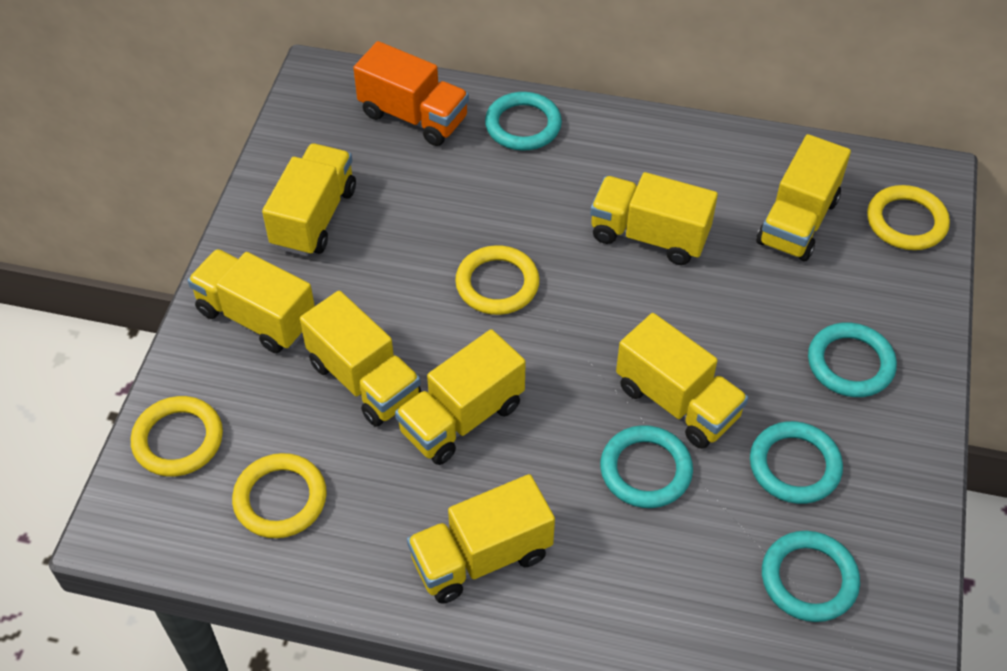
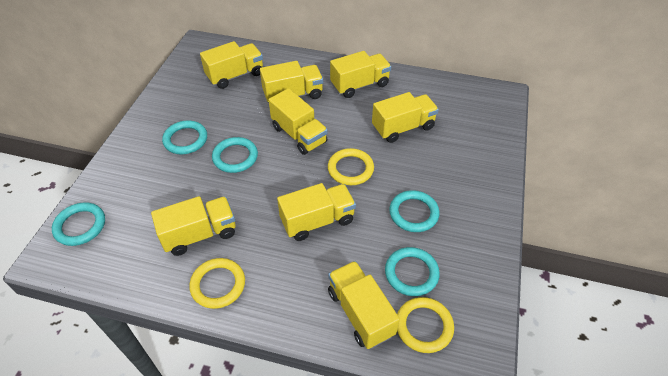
orange truck: [353,41,469,146] = 1 -> none = 0
yellow ring: [131,396,223,476] [232,453,327,538] [455,245,539,315] [867,185,950,250] = 4 -> [189,258,245,309] [328,148,374,185] [397,297,454,353] = 3

